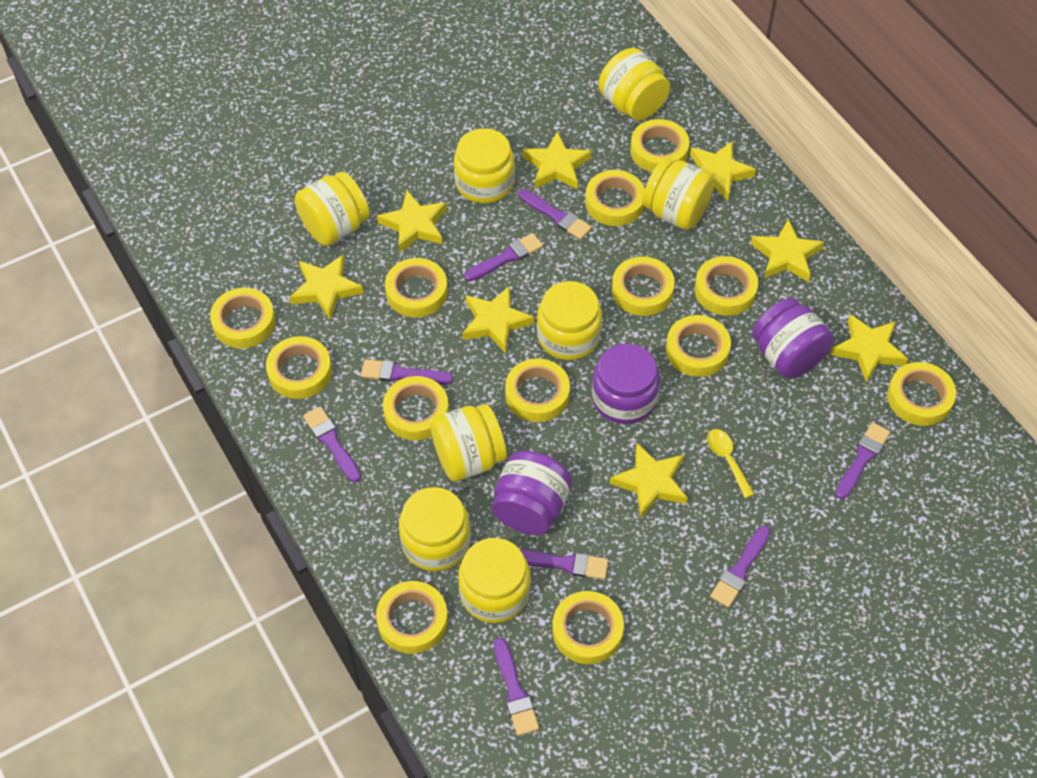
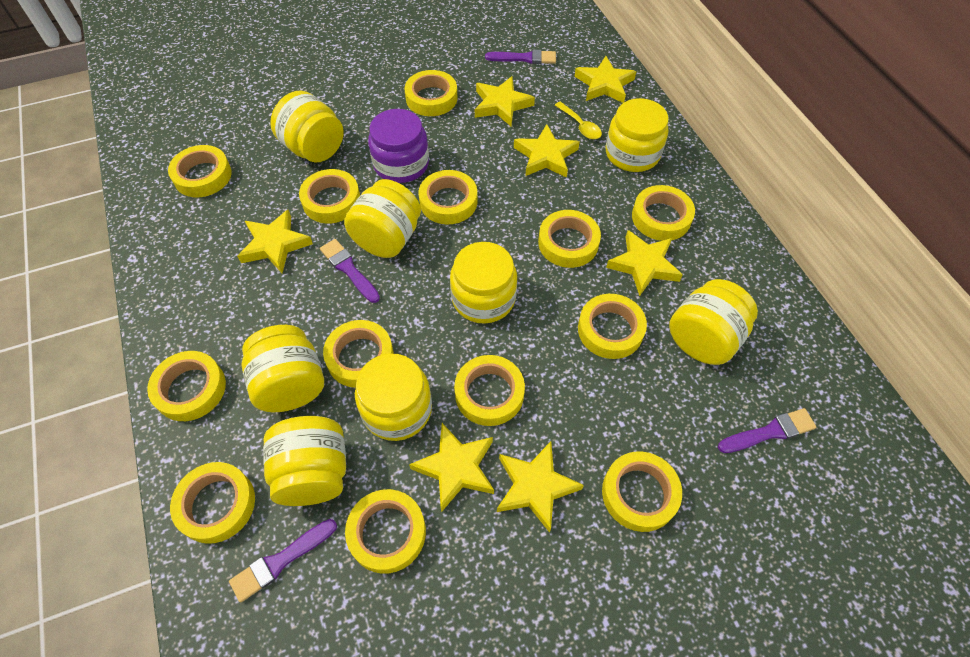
purple brush: [303,406,361,483] [361,359,453,385] [464,233,543,282] [494,638,539,736] [519,189,592,240] [520,549,608,579] [710,526,770,608] [836,423,891,499] = 8 -> [229,519,337,603] [320,239,380,303] [485,49,556,64] [718,408,816,453] = 4
purple jar: [492,451,572,535] [592,343,660,424] [752,298,834,378] = 3 -> [368,109,429,183] = 1
yellow star: [289,254,364,320] [377,190,447,253] [462,286,535,354] [522,131,592,190] [610,443,688,518] [690,141,756,201] [751,219,824,282] [830,314,909,383] = 8 -> [237,210,313,273] [409,423,494,512] [475,76,535,126] [497,442,584,533] [514,124,580,178] [574,56,637,103] [606,230,683,296] = 7

